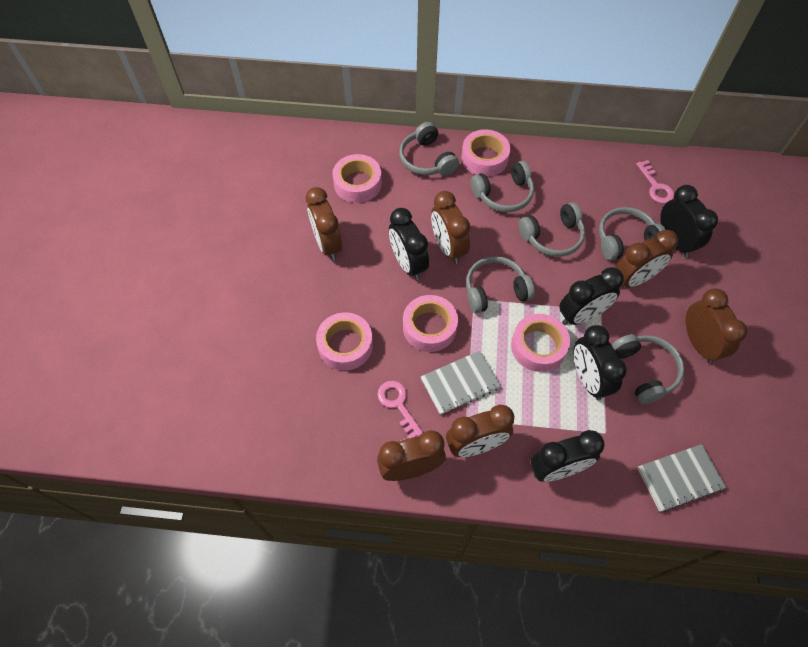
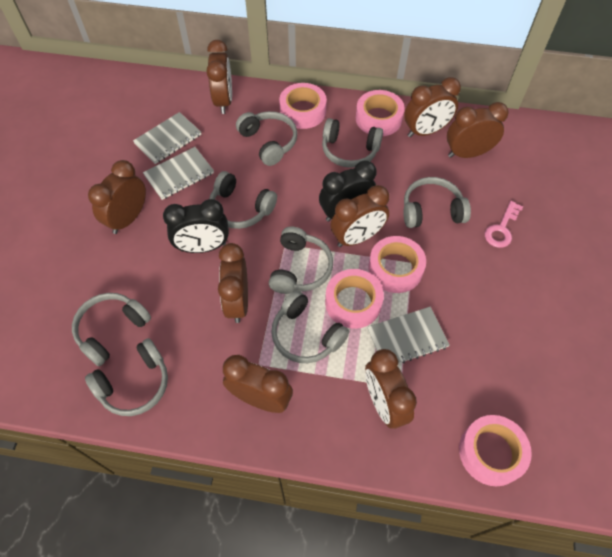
black clock: [389,208,429,280] [530,430,605,482] [559,267,624,325] [573,325,627,400] [660,185,718,257] = 5 -> [163,199,229,253] [319,160,376,222] = 2
brown clock: [306,187,342,261] [377,430,446,481] [431,191,470,264] [446,405,514,457] [615,230,678,288] [686,288,747,364] = 6 -> [88,160,146,234] [206,40,232,114] [218,243,248,323] [223,355,293,413] [330,185,389,247] [365,349,417,429] [404,77,461,137] [447,102,509,158] = 8
grey headphones: [399,122,459,176] [466,256,535,313] [471,161,534,212] [519,202,585,257] [599,207,666,260] [612,334,684,404] = 6 -> [72,293,151,366] [85,338,168,416] [209,171,277,229] [236,111,297,166] [269,226,333,294] [271,290,349,363] [322,118,383,168] [403,177,471,228] = 8
grey notebook: [421,351,501,415] [637,444,726,512] = 2 -> [133,112,201,164] [143,147,214,200] [367,307,450,364] = 3
pink key: [377,381,423,438] [636,160,674,203] = 2 -> [485,201,523,248] = 1

